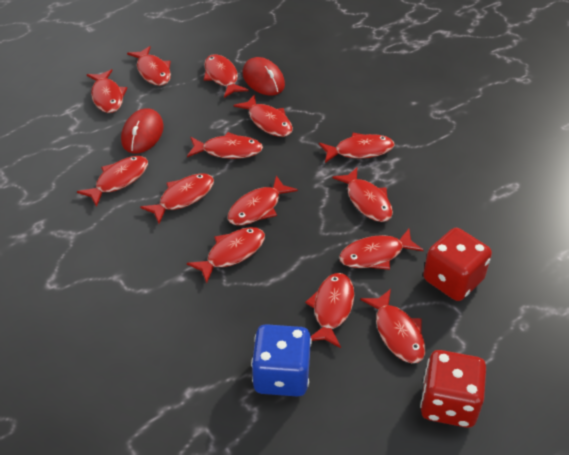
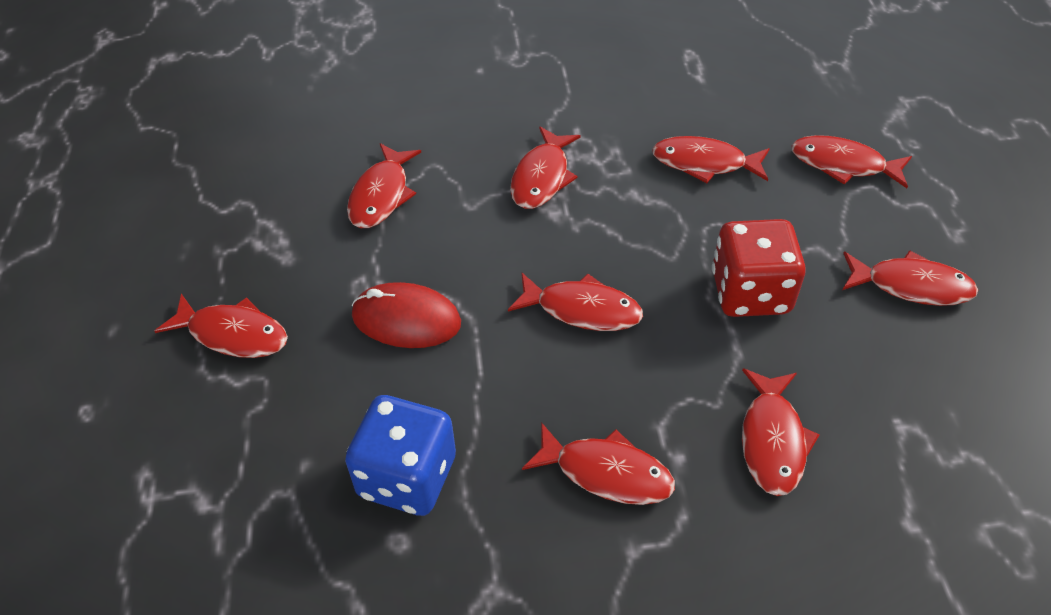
red dice: [420,350,486,428] [423,228,492,301] = 2 -> [712,219,806,317] = 1
red fish: [77,156,148,207] [87,69,127,113] [127,46,171,86] [140,173,214,224] [187,132,263,159] [187,227,265,283] [204,54,249,98] [228,175,298,225] [234,94,293,137] [305,273,354,348] [319,133,394,163] [332,168,393,222] [339,229,424,270] [360,289,425,363] = 14 -> [154,294,288,358] [347,143,421,228] [508,272,643,331] [510,127,581,209] [522,422,675,505] [652,136,770,183] [742,369,819,496] [791,135,912,188] [842,250,978,306] = 9
red mouse: [121,109,164,153] [243,57,285,96] = 2 -> [352,282,461,348] = 1

